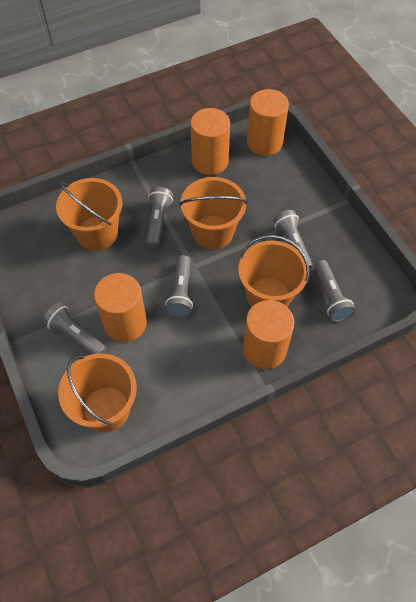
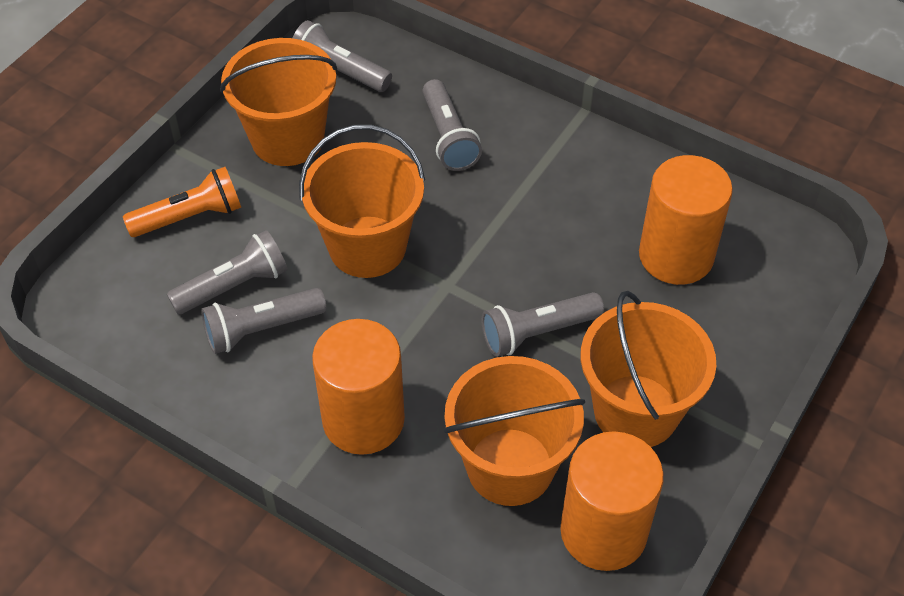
orange cylinder: [94,273,147,342] [190,108,230,175] [243,300,295,369] [247,89,289,156] = 4 -> [312,319,405,455] [560,431,664,571] [639,155,733,285] = 3
orange flashlight: none = 0 -> [123,167,241,237] = 1

